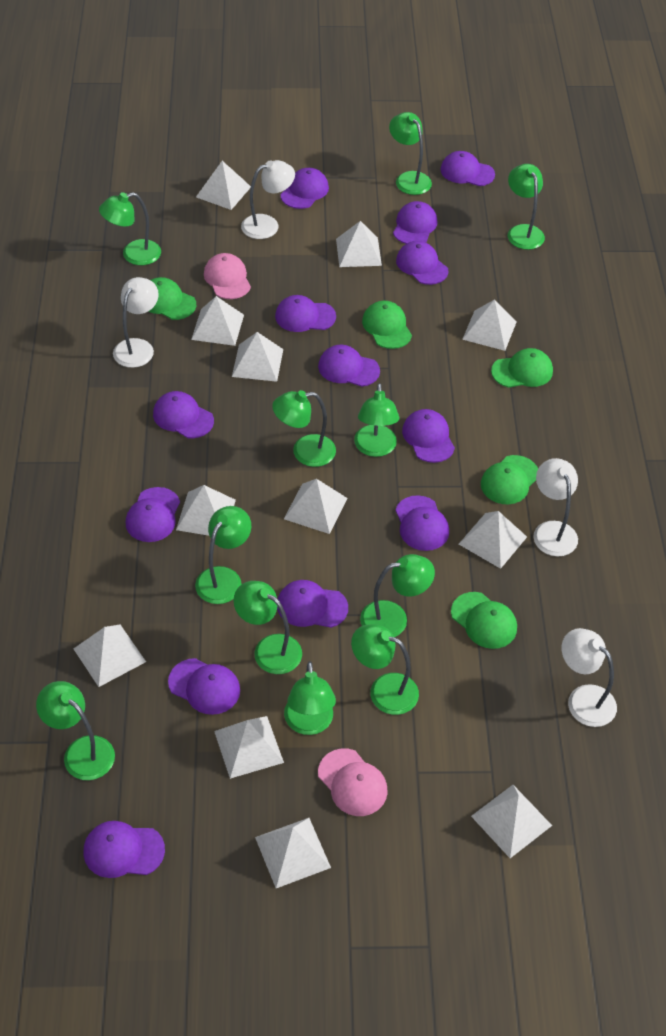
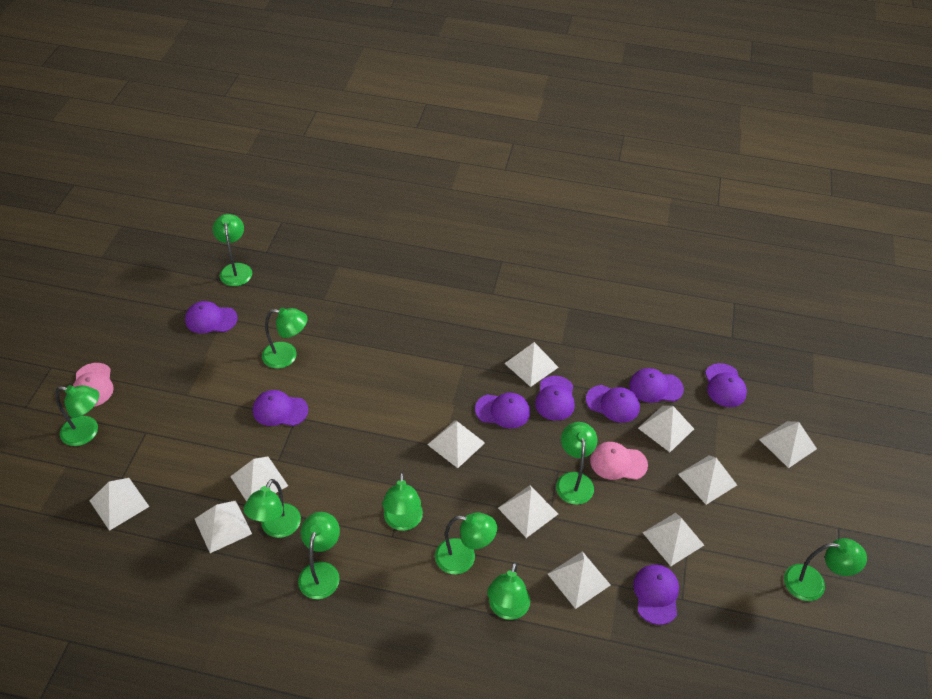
green cap: [148,277,196,320] [362,301,412,349] [451,592,517,649] [481,455,538,504] [491,348,553,388] = 5 -> none = 0
green lamp: [36,681,115,780] [99,192,161,265] [195,506,251,604] [233,581,302,674] [272,390,336,467] [284,661,336,735] [351,624,419,715] [354,383,399,457] [360,554,435,637] [389,112,432,195] [508,164,545,250] = 11 -> [55,385,99,446] [213,214,252,286] [244,479,301,538] [262,308,307,369] [298,512,340,599] [382,472,423,531] [435,512,497,574] [487,562,530,620] [556,422,597,505] [784,538,867,601] = 10
purple cap: [83,821,165,878] [126,487,180,542] [153,391,214,438] [168,658,240,715] [275,295,336,332] [277,580,348,628] [281,168,329,209] [318,345,380,387] [393,201,438,244] [395,495,449,551] [396,241,448,285] [402,409,455,463] [441,151,495,186] = 13 -> [185,301,238,333] [253,390,308,426] [475,393,530,428] [535,376,575,421] [586,385,640,423] [629,368,684,403] [633,564,679,625] [705,363,747,407] = 8
white lamp: [113,277,159,368] [241,160,295,239] [533,458,578,556] [562,628,617,727] = 4 -> none = 0
white pyramid: [74,625,146,687] [176,485,236,536] [191,296,244,346] [196,161,251,210] [214,716,284,779] [232,332,283,382] [255,818,331,888] [284,479,348,534] [336,221,382,267] [459,511,527,569] [462,299,517,351] [471,785,552,858] = 12 -> [89,478,149,531] [195,500,252,553] [230,456,288,502] [427,420,485,468] [498,485,558,538] [504,342,559,387] [548,551,611,609] [638,406,694,452] [643,513,704,566] [678,456,737,505] [759,421,817,468] = 11

